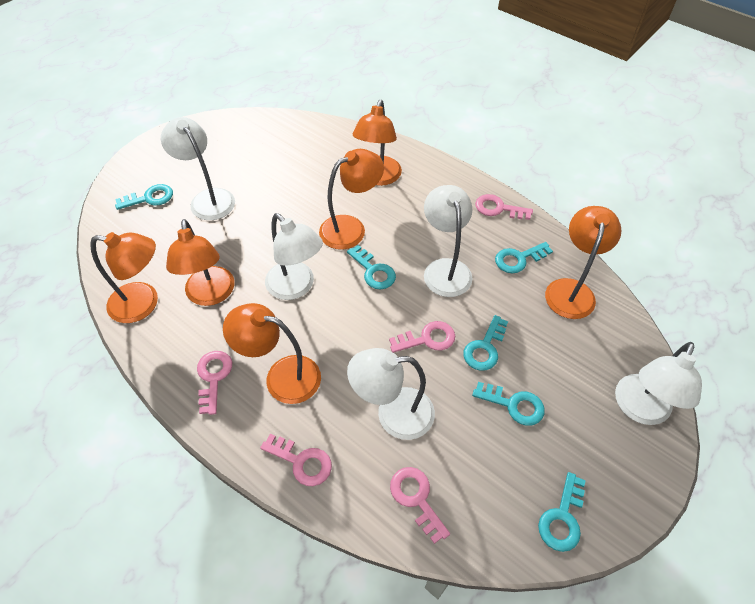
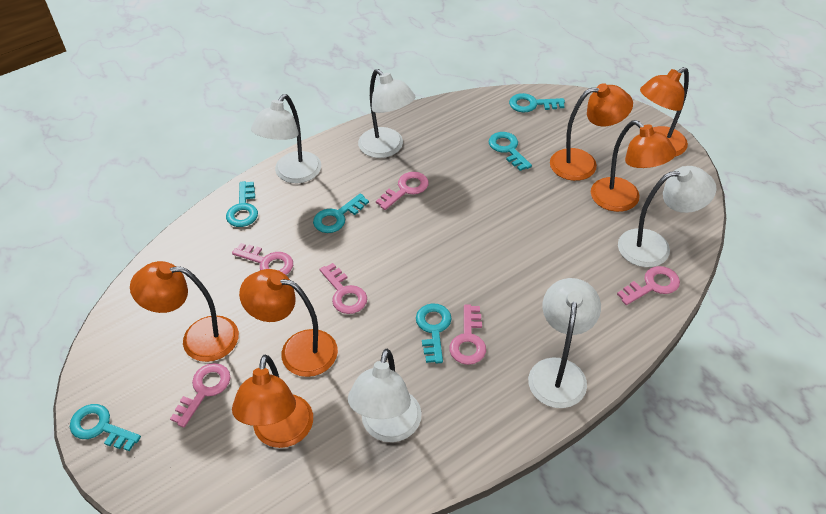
pink key: [197,351,232,415] [260,434,332,486] [389,321,455,353] [390,467,450,544] [475,194,533,220] = 5 -> [170,363,231,428] [232,243,293,275] [319,263,367,314] [376,172,429,210] [449,304,486,365] [617,266,680,305] = 6

